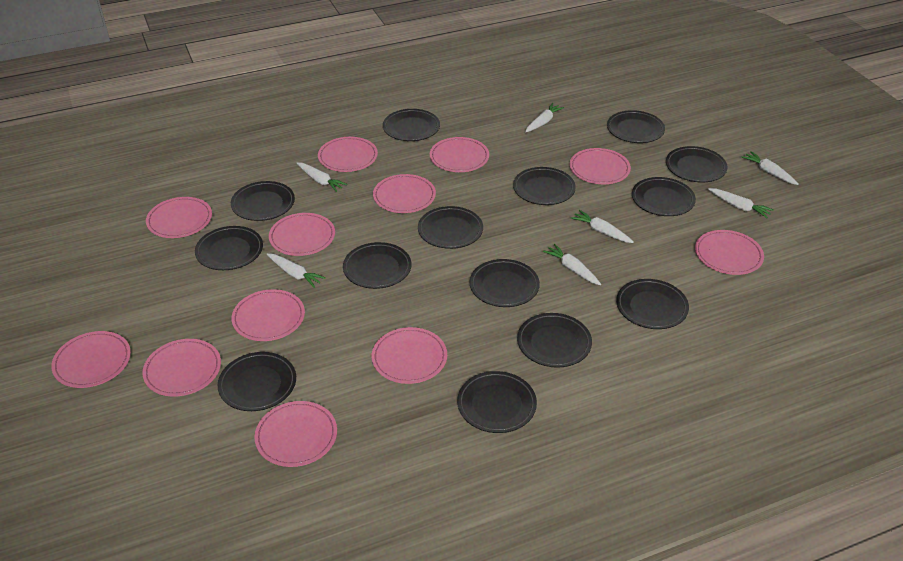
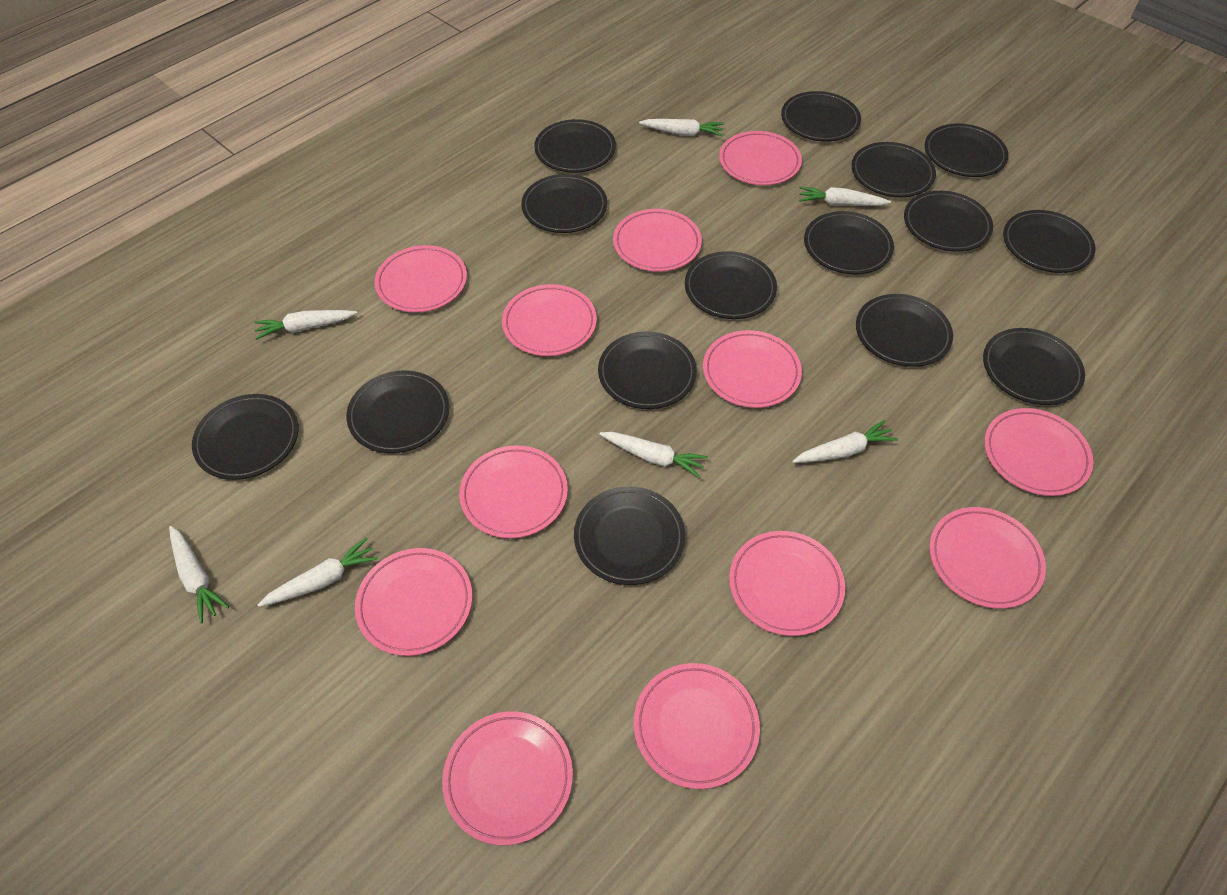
black plate: [195,226,263,270] [218,352,296,411] [231,181,295,221] [343,242,411,289] [383,109,440,141] [418,206,483,249] [457,371,537,433] [470,259,540,307] [513,167,576,205] [517,313,592,368] [607,110,665,143] [616,279,689,329] [632,177,696,216] [666,146,728,182] = 14 -> [192,394,299,480] [346,370,449,453] [521,174,607,233] [534,119,616,173] [574,486,685,585] [598,332,697,409] [685,251,777,319] [781,91,861,141] [804,211,894,274] [851,142,936,197] [856,294,953,367] [904,191,993,251] [925,123,1009,177] [983,328,1085,405] [1003,210,1096,273] = 15

